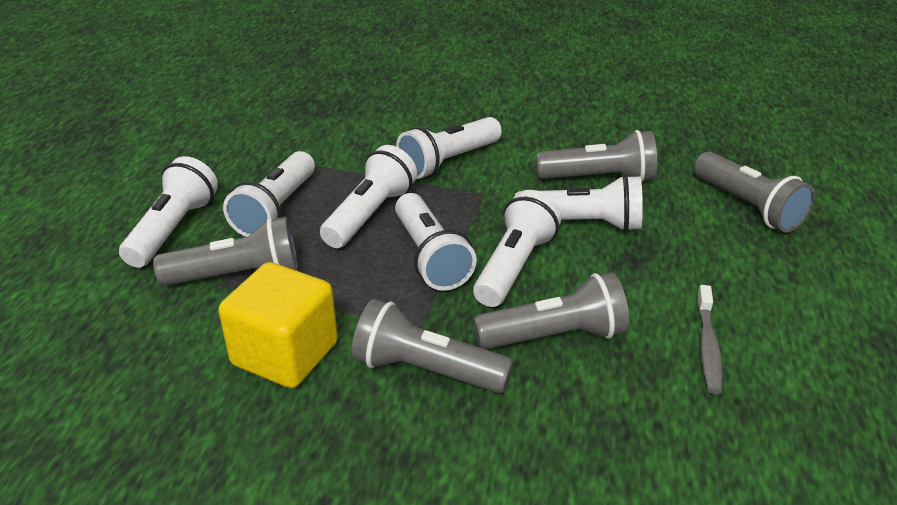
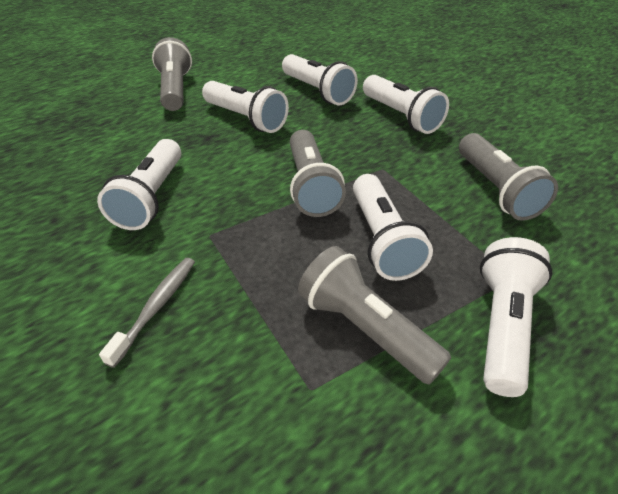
grey flashlight: [153,217,298,286] [351,299,513,393] [473,272,629,349] [536,130,657,182] [694,152,815,232] = 5 -> [152,37,192,111] [290,130,346,217] [298,246,451,385] [459,133,558,221] = 4
white flashlight: [119,156,218,268] [223,151,315,237] [320,145,417,248] [395,193,477,291] [396,117,502,179] [473,190,562,307] [515,175,643,232] = 7 -> [97,139,181,230] [202,81,289,133] [282,54,358,105] [353,174,433,281] [363,75,449,134] [480,237,552,397] = 6
yellow cube: [218,262,338,388] = 1 -> none = 0

